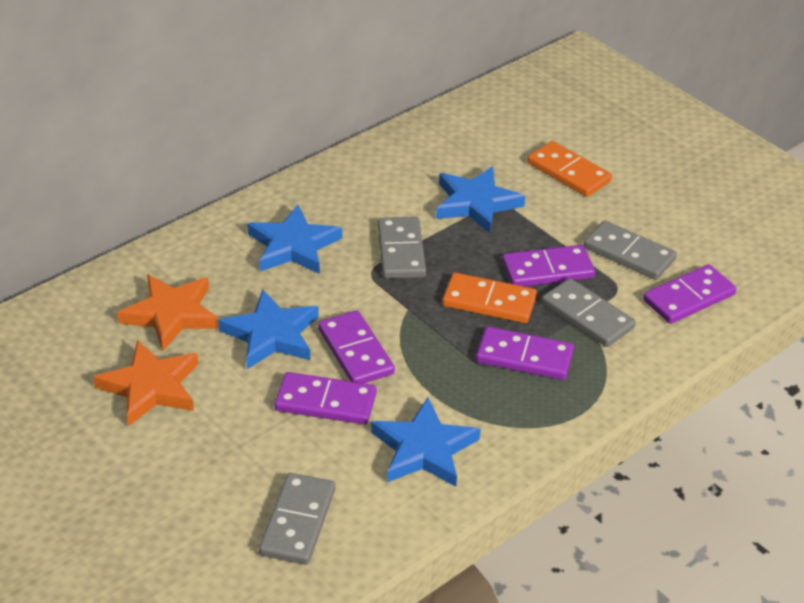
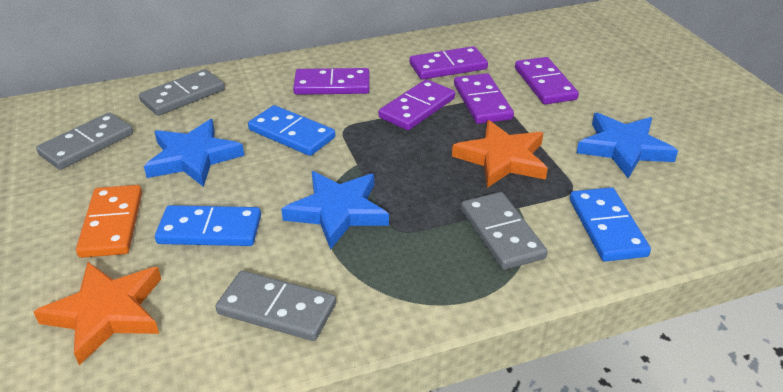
blue domino: none = 0 -> [155,205,261,246] [248,105,335,156] [570,187,651,262] = 3
blue star: [218,290,319,369] [248,205,342,274] [371,398,480,487] [436,166,525,233] = 4 -> [144,119,244,187] [281,171,389,250] [577,113,678,178] = 3
orange domino: [442,273,537,323] [527,141,612,197] = 2 -> [76,185,142,258] = 1

